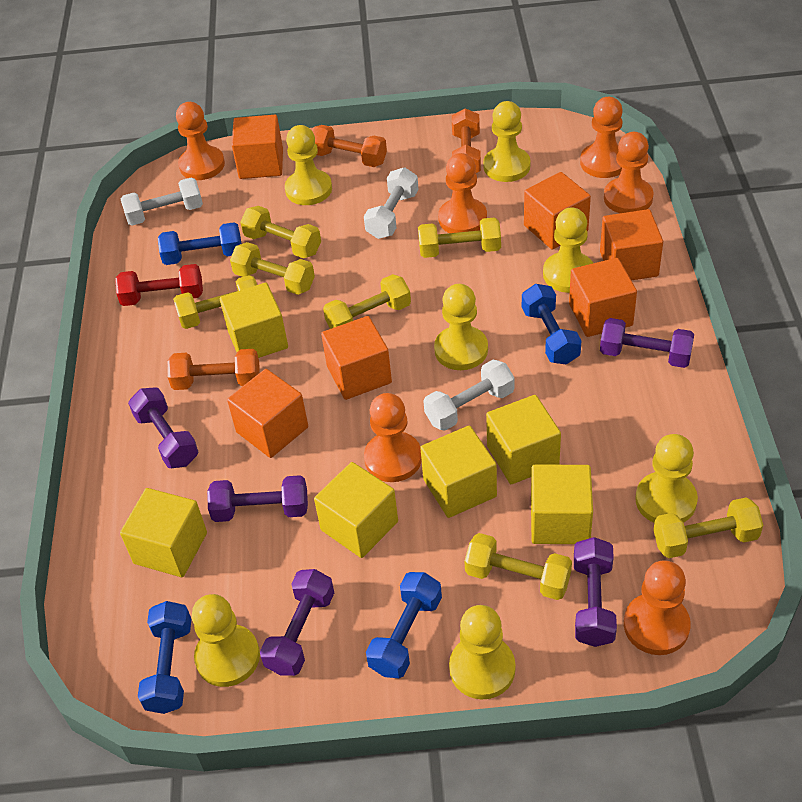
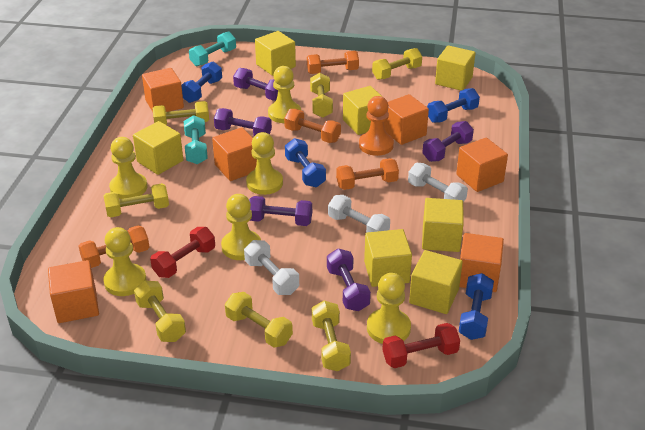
orange dumbbell: [167,349,260,390] [312,125,387,167] [452,108,481,173] = 3 -> [78,225,150,268] [284,109,341,143] [307,51,359,74] [336,158,399,190] = 4
orange pawn: [176,102,225,180] [364,393,422,482] [438,153,487,233] [580,97,623,178] [604,132,654,213] [624,560,691,655] = 6 -> [359,96,394,156] = 1
red dumbbell: [115,264,203,306] = 1 -> [150,227,215,278] [382,323,460,368] = 2
turquoise dumbbell: none = 0 -> [184,115,208,165] [189,31,236,66] = 2
yellow cube: [120,488,207,577] [220,283,288,358] [314,462,398,558] [420,426,497,518] [486,395,561,484] [531,465,593,544] = 6 -> [133,121,183,175] [255,31,296,76] [343,86,381,135] [364,229,412,287] [409,250,463,314] [422,198,464,252] [435,45,475,91] = 7
yellow pawn: [192,594,260,687] [285,125,332,205] [434,284,488,370] [449,605,515,699] [483,101,531,182] [543,207,593,293] [635,434,698,523] = 7 -> [103,227,146,296] [109,137,147,199] [221,194,261,260] [246,132,283,195] [268,66,301,123] [367,273,411,344] = 6

